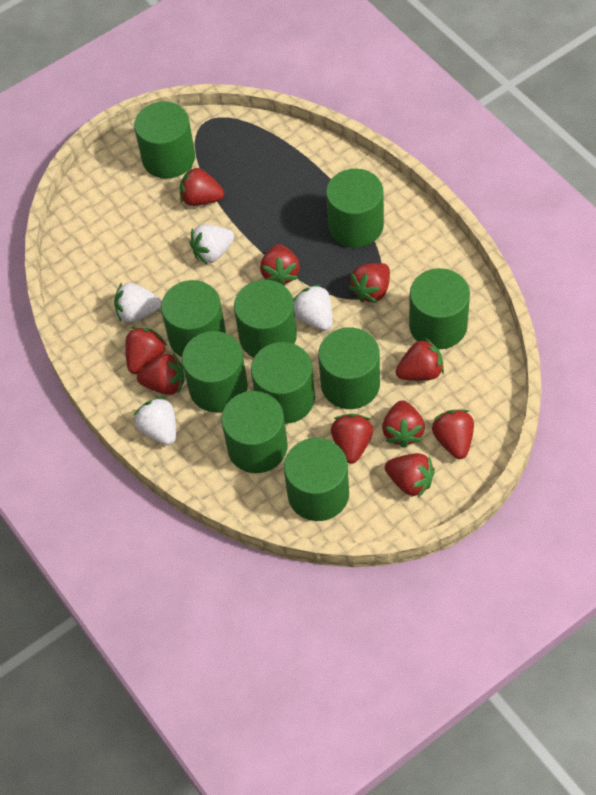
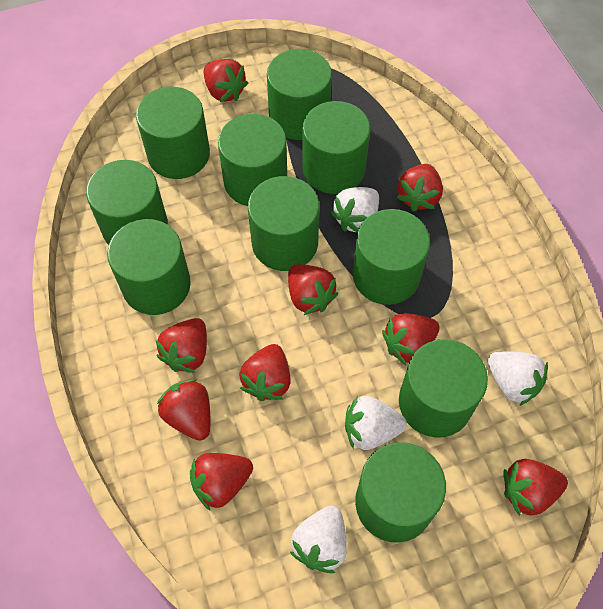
red strawberry: [125,327,167,374] [137,353,185,395] [180,167,224,206] [260,244,300,285] [331,414,373,464] [349,263,390,303] [382,400,425,448] [385,453,435,497] [396,338,444,380] [432,410,474,459] = 10 -> [156,318,207,373] [157,379,210,441] [190,453,253,510] [204,59,248,102] [240,344,291,401] [288,264,338,315] [382,313,440,365] [396,164,443,212] [503,459,568,516] = 9

